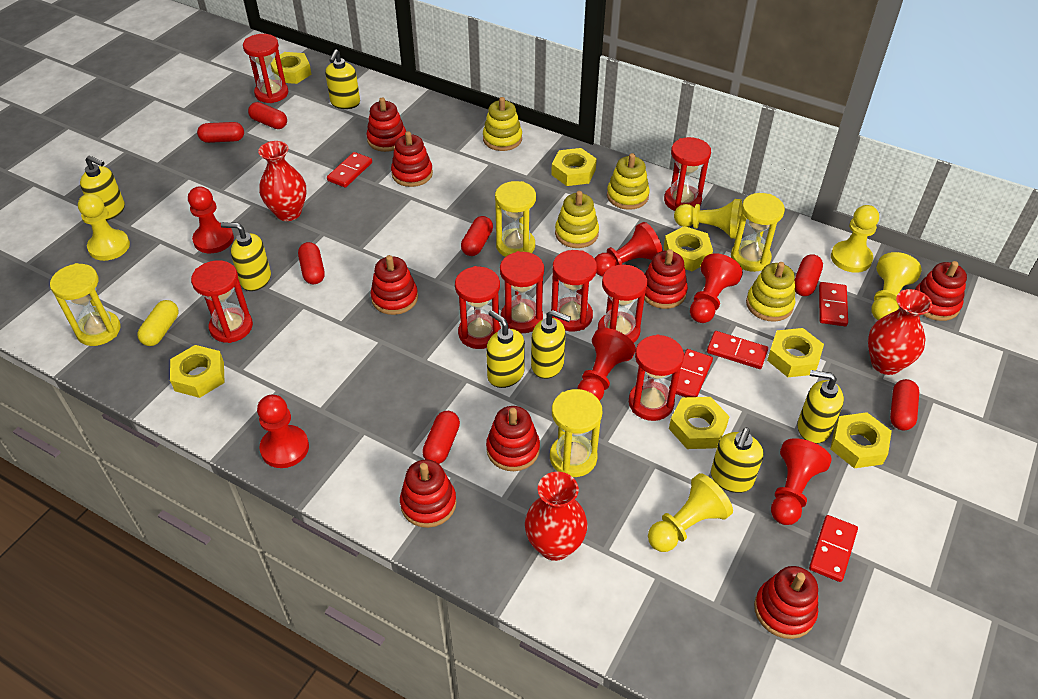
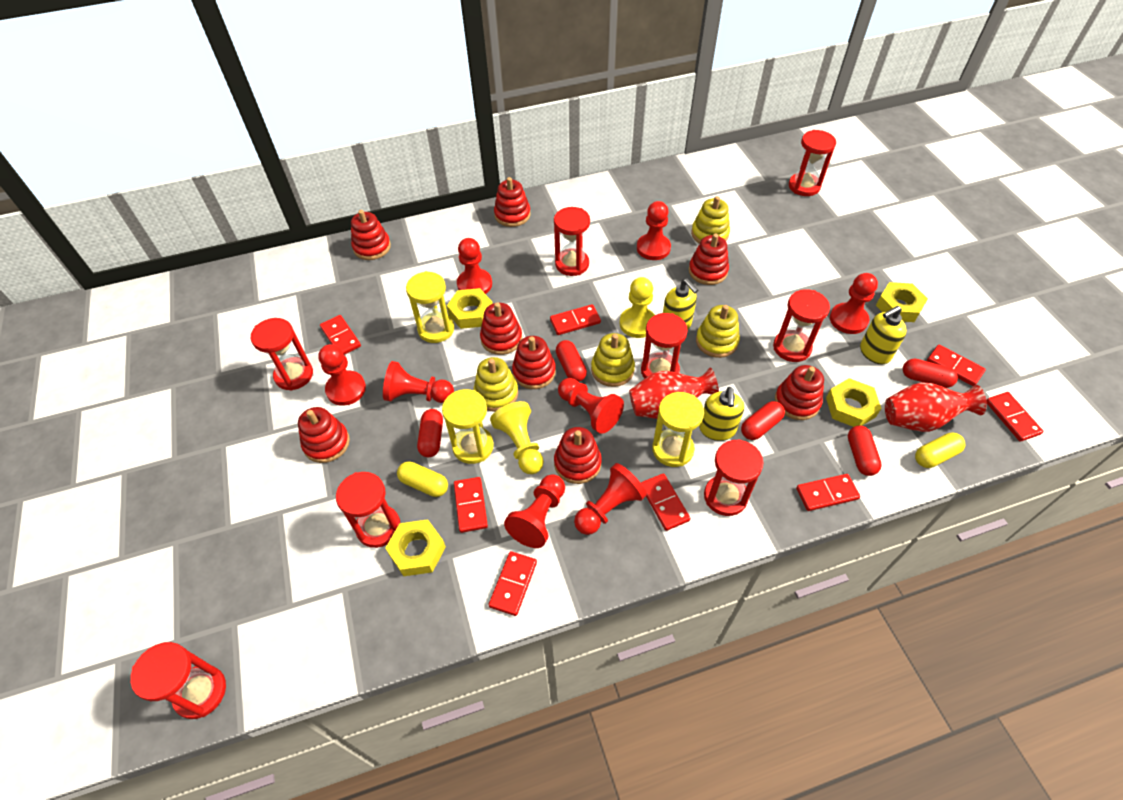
red capsule: [197,122,244,143] [248,102,287,129] [298,242,325,284] [423,411,460,464] [461,216,493,256] [794,254,823,296] [890,379,919,430] = 7 -> [417,409,443,457] [556,340,587,382] [741,401,785,440] [848,425,882,476] [903,359,958,388] = 5
red domino: [327,152,372,188] [669,349,713,397] [707,331,768,369] [809,515,858,582] [819,282,848,326] = 5 -> [320,315,361,355] [454,477,488,533] [489,551,537,616] [550,304,601,335] [641,473,690,531] [796,474,860,511] [927,345,986,386] [986,392,1043,442] = 8
red pawn: [188,186,234,253] [257,395,309,468] [577,328,636,401] [594,222,663,276] [690,253,743,323] [771,439,832,525] = 6 -> [318,344,366,406] [383,361,454,403] [457,238,492,294] [504,474,565,548] [558,378,624,434] [574,463,647,535] [637,201,671,260] [830,273,878,334] = 8
red vase: [258,141,306,221] [525,472,588,561] [868,289,932,375] = 3 -> [629,367,719,419] [885,382,987,432] = 2
yellow capsule: [137,300,179,346] = 1 -> [397,461,448,497] [915,432,965,468] = 2
yellow hourglass: [50,263,120,346] [495,181,536,257] [550,389,602,477] [731,193,785,272] = 4 -> [406,271,454,343] [442,389,494,464] [652,392,704,467] = 3
yellow nut: [170,345,224,398] [270,52,312,84] [551,148,597,186] [664,226,713,271] [669,397,730,449] [767,328,824,377] [830,412,892,468] = 7 -> [385,519,446,576] [447,288,493,329] [826,378,881,427] [876,282,928,322] = 4
yellow pawn: [78,193,130,261] [648,473,733,552] [674,199,742,239] [831,205,879,273] [872,252,922,320] = 5 -> [490,401,544,474] [620,277,655,338] = 2
yellow soap dispenser: [80,155,125,220] [221,222,271,291] [325,49,360,109] [486,310,525,388] [531,310,571,379] [711,428,763,493] [797,370,844,444] = 7 -> [663,279,698,329] [699,387,744,441] [860,306,907,365] = 3

